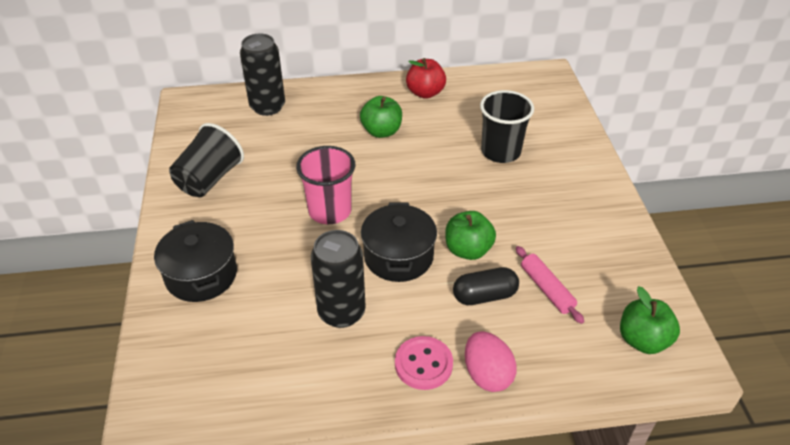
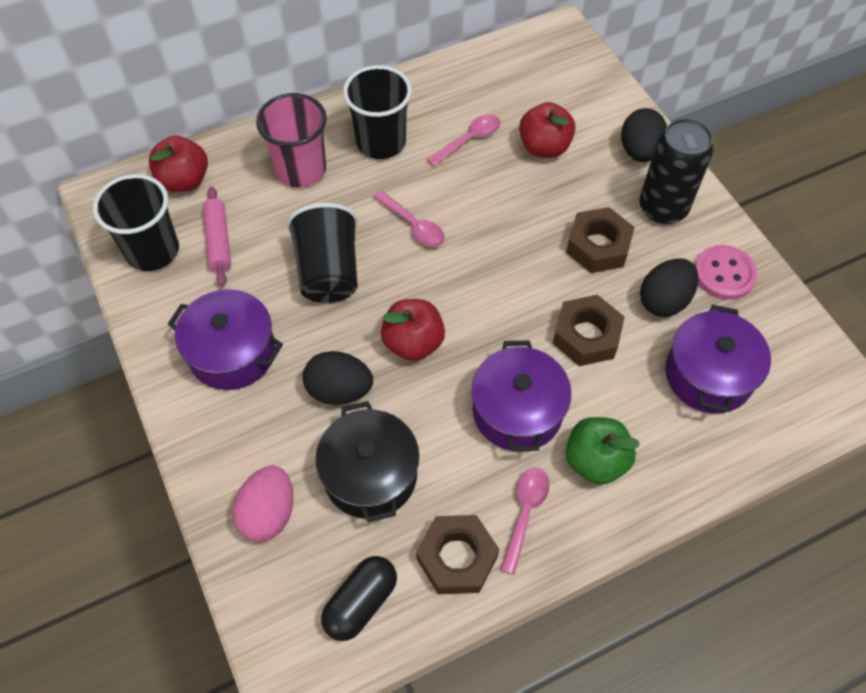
black can: [240,33,285,116] [311,230,366,328] = 2 -> [639,118,713,224] = 1
black cup: [169,123,244,197] [480,90,534,163] = 2 -> [93,174,179,271] [286,203,358,303] [343,65,412,159] = 3
black egg: none = 0 -> [302,351,373,405] [621,108,667,162] [640,258,699,317] = 3
black pot: [154,220,237,302] [361,203,437,282] = 2 -> [315,401,420,523] = 1
brown nut: none = 0 -> [416,515,499,594] [553,295,625,366] [566,207,635,273] = 3
green apple: [360,96,402,138] [445,211,496,260] [620,286,680,354] = 3 -> [566,417,640,485] = 1
pink spoon: none = 0 -> [373,190,445,247] [427,114,500,166] [500,467,550,575] = 3
purple pot: none = 0 -> [168,289,283,390] [471,341,571,452] [665,305,771,413] = 3
red apple: [406,58,446,99] = 1 -> [149,136,208,192] [381,299,445,361] [519,102,575,158] = 3

